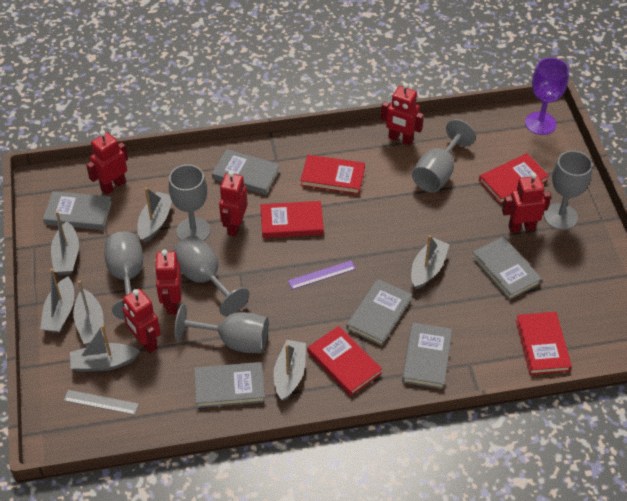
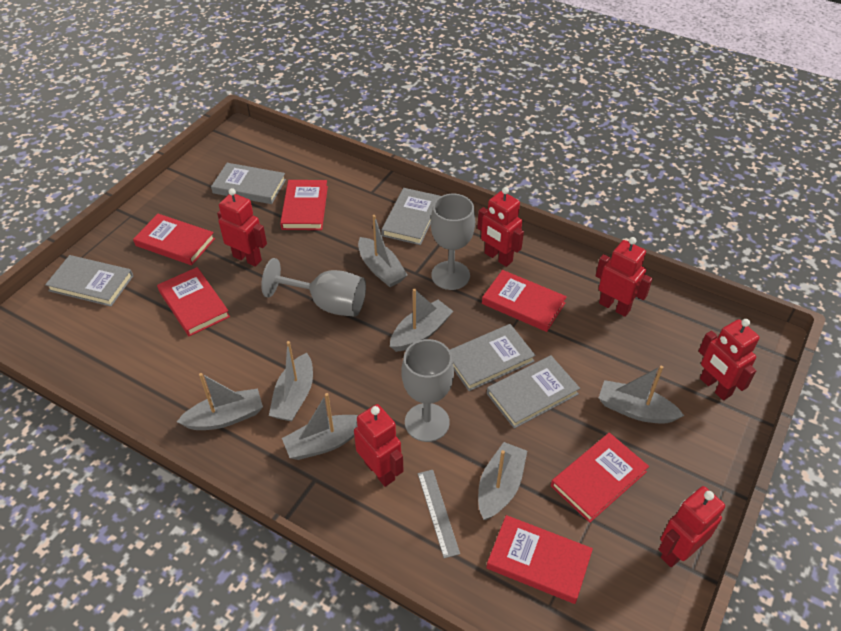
grey book: [43,191,112,230] [194,362,265,408] [212,149,280,195] [346,279,412,346] [402,323,452,389] [472,237,542,300] = 6 -> [45,255,133,307] [211,163,286,204] [381,188,441,245] [450,324,536,391] [487,355,580,429] = 5
grey goblet: [104,232,143,320] [169,164,210,241] [173,235,250,316] [174,304,269,353] [412,119,476,193] [544,150,593,230] = 6 -> [261,258,366,317] [402,339,454,442] [431,194,475,290] = 3
purple goblet: [525,58,569,135] = 1 -> none = 0
purple ruler: [288,260,356,290] = 1 -> none = 0
red book: [260,201,324,238] [300,155,365,195] [308,326,382,396] [479,153,549,204] [516,312,572,375] = 5 -> [133,214,215,265] [157,267,230,336] [280,180,328,230] [482,270,567,332] [486,515,593,604] [551,433,649,523] = 6

